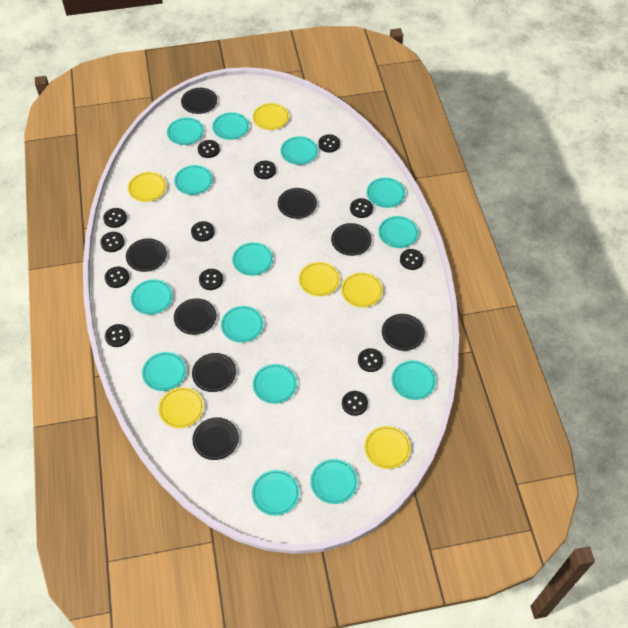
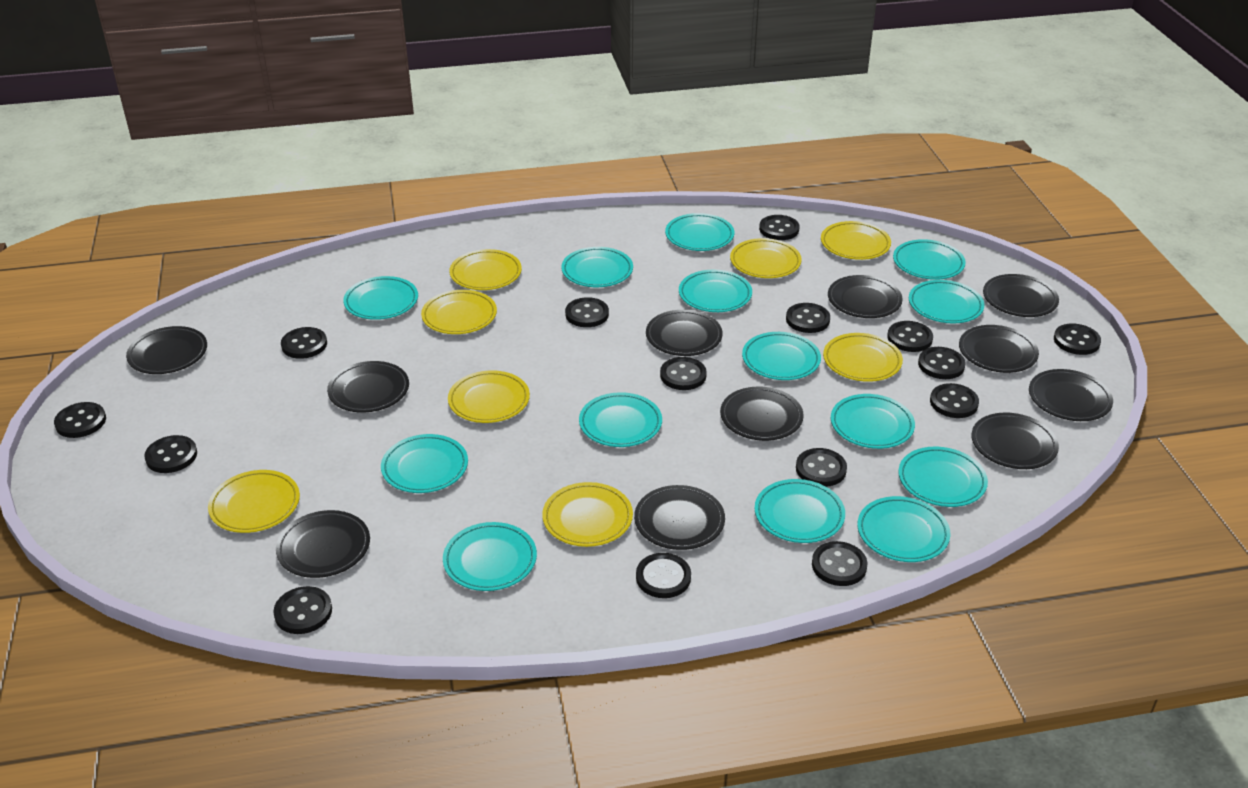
black button: [100,232,124,252] [103,208,127,228] [105,267,129,288] [105,324,130,347] [191,221,214,242] [198,140,220,158] [199,269,223,290] [254,161,276,179] [318,134,340,152] [342,391,368,416] [350,198,373,218] [358,348,383,372] [400,249,424,270] = 13 -> [54,402,106,438] [144,435,197,473] [273,586,332,634] [281,327,327,359] [565,297,609,327] [636,553,691,598] [660,357,707,390] [759,215,800,240] [786,303,830,333] [796,448,847,487] [812,541,867,586] [887,321,933,352] [918,347,966,379] [930,383,979,418] [1054,323,1101,355] = 15
black plate: [126,238,167,272] [174,298,216,335] [181,88,217,114] [192,353,236,392] [193,417,239,460] [278,188,317,219] [331,223,371,256] [382,314,425,351] = 8 -> [126,326,207,374] [276,510,370,578] [327,361,409,413] [634,485,725,550] [646,310,723,356] [720,387,804,441] [828,275,903,318] [959,325,1039,373] [972,413,1059,469] [983,274,1059,317] [1029,369,1113,421] = 11
yellow plate: [128,172,167,202] [158,387,204,428] [253,103,289,130] [299,262,340,296] [341,272,383,308] [364,426,411,469] = 6 -> [208,470,300,533] [421,290,497,334] [448,370,530,423] [449,249,522,290] [542,482,633,547] [730,238,802,278] [821,221,891,260] [823,333,903,382] = 8

